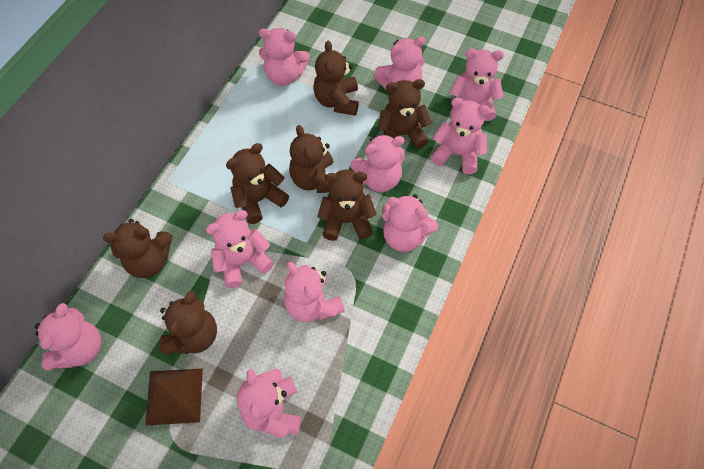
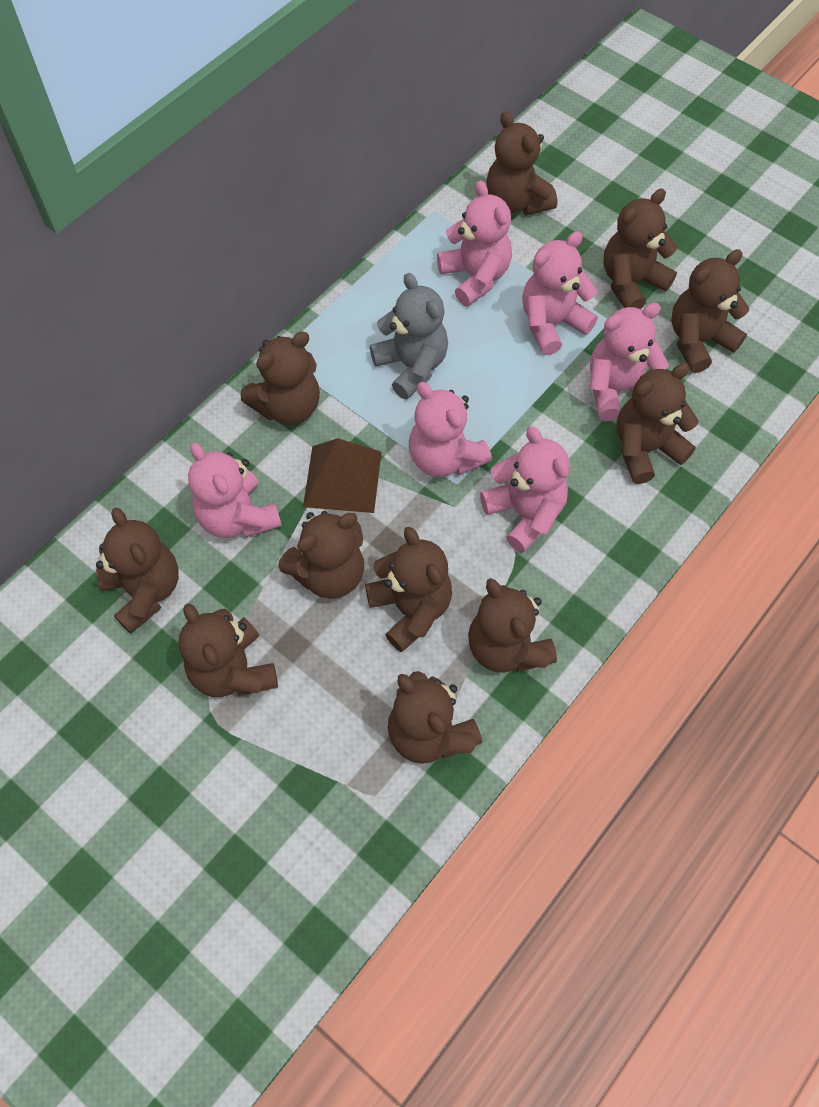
brown teddy bear: [103,219,172,278] [159,291,217,355] [226,143,289,224] [289,125,334,193] [313,40,359,116] [318,169,377,241] [378,79,432,149] = 7 -> [96,508,179,634] [178,603,278,697] [241,332,320,425] [278,511,364,599] [365,527,452,652] [388,671,482,764] [468,578,557,672] [486,111,557,215] [603,189,677,309] [617,363,699,484] [671,249,750,373] = 11
grey teddy bear: none = 0 -> [370,273,448,400] = 1
pink teddy bear: [35,303,101,371] [206,210,274,288] [237,369,301,439] [259,28,310,86] [284,262,345,322] [351,134,405,192] [373,36,426,89] [382,194,438,252] [431,98,491,174] [450,49,504,121] = 10 -> [188,443,282,538] [409,382,492,477] [437,180,512,306] [480,426,569,553] [522,231,598,355] [590,303,669,421] = 6

